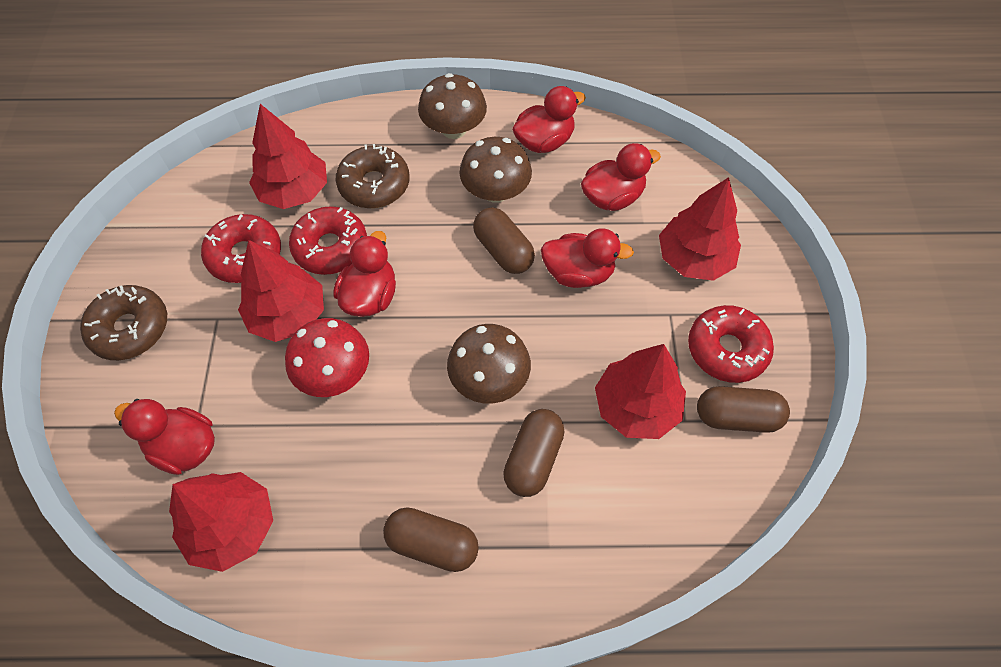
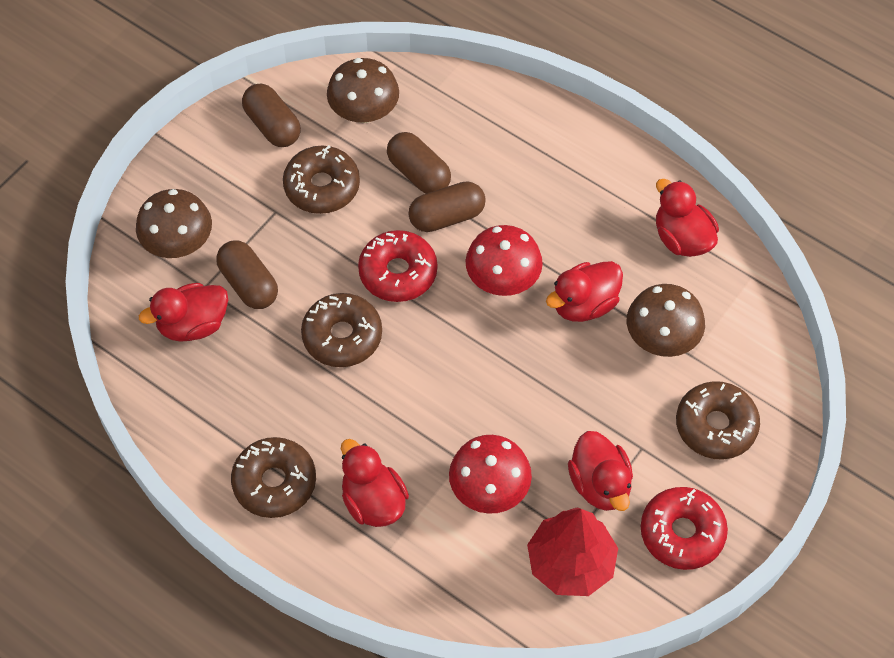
brown donut: [80,285,167,360] [335,144,409,208] = 2 -> [231,437,316,518] [283,145,360,214] [301,293,382,367] [676,381,760,460] = 4
red donut: [201,214,281,283] [289,206,367,275] [688,305,774,383] = 3 -> [358,230,437,302] [641,487,728,570] = 2
red mushroom: [285,318,369,397] = 1 -> [449,435,532,514] [465,225,543,296] = 2
red tree: [169,472,273,572] [238,240,324,342] [249,104,327,209] [595,344,686,439] [659,177,741,281] = 5 -> [527,507,618,596] = 1

